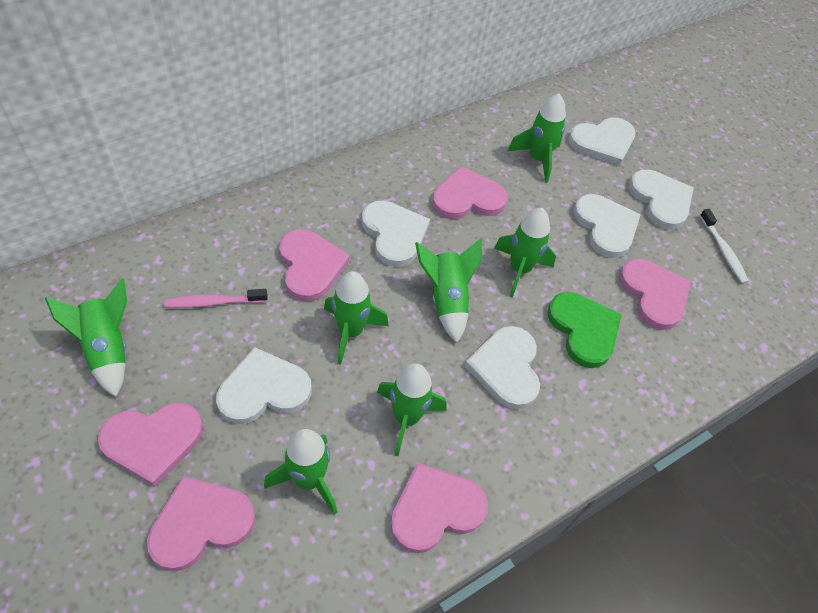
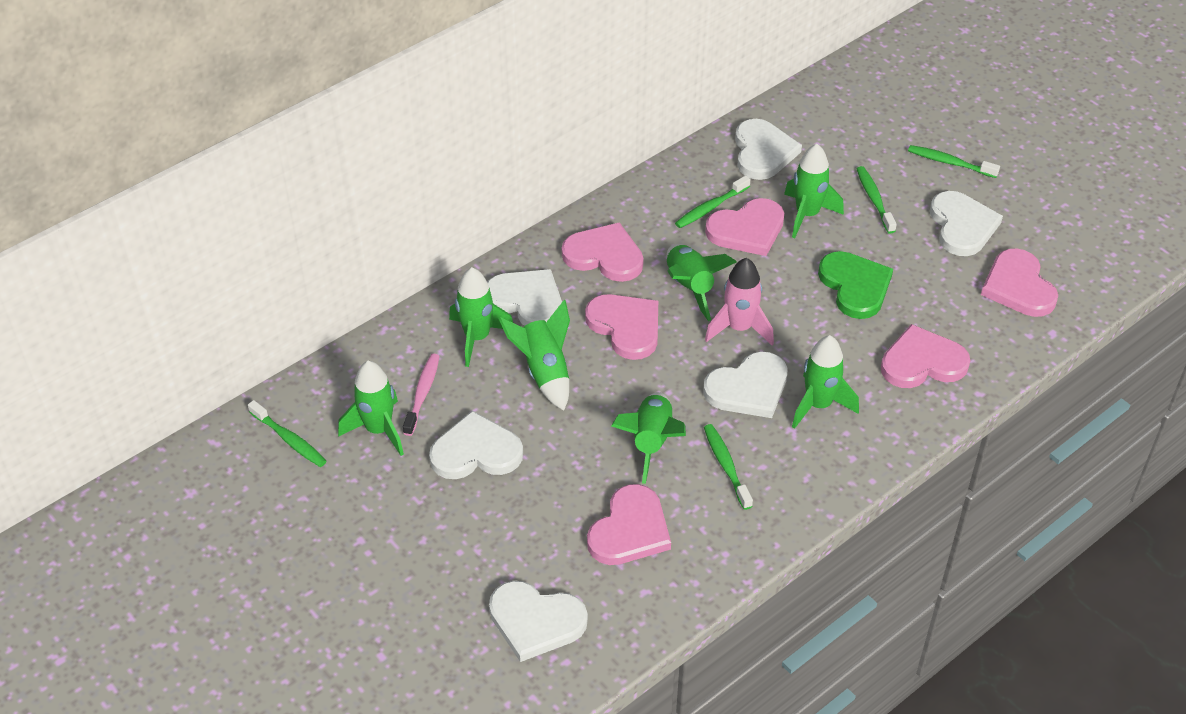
green toothbrush: none = 0 -> [248,400,326,467] [675,175,751,228] [704,424,753,510] [857,166,897,234] [908,145,1000,178] = 5
pink rocket: none = 0 -> [705,258,774,345] = 1
white toothbrush: [700,209,749,284] = 1 -> none = 0

